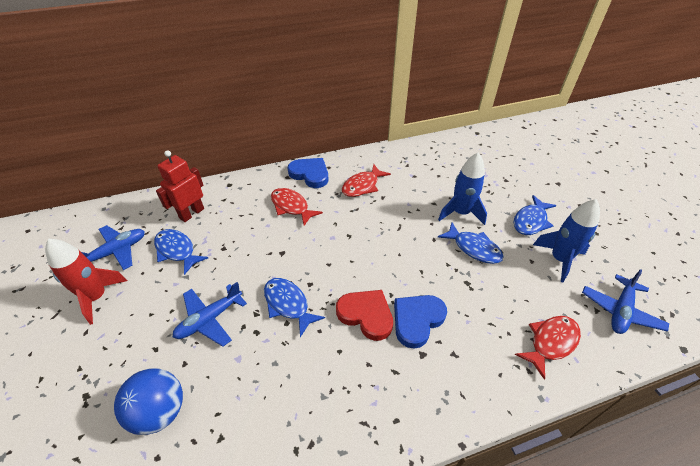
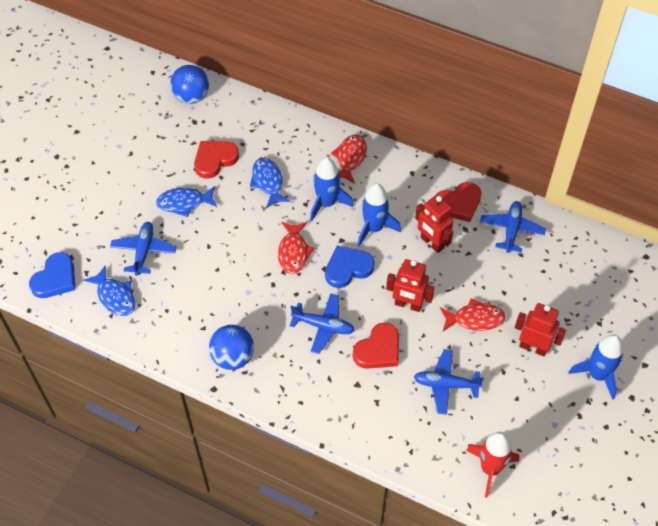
blue ball: [114,369,183,435] = 1 -> [170,65,209,104] [209,325,254,370] = 2
blue fish: [154,229,208,275] [264,278,325,337] [438,223,504,264] [514,195,557,235] = 4 -> [83,266,135,316] [156,186,217,217] [250,158,290,208] = 3
blue plane: [81,225,145,270] [173,282,247,347] [582,269,669,334] = 3 -> [110,222,177,276] [290,293,355,354] [414,349,484,415] [480,201,546,253] = 4
blue rocket: [438,152,487,225] [533,199,600,283] = 2 -> [310,157,353,221] [357,183,401,247] [569,334,623,400] = 3
red heart: [336,290,393,341] = 1 -> [194,141,239,179] [353,323,399,369] [436,182,482,222] = 3
red robot: [156,150,204,222] = 1 -> [386,259,435,312] [415,195,453,253] [515,303,566,356] = 3

